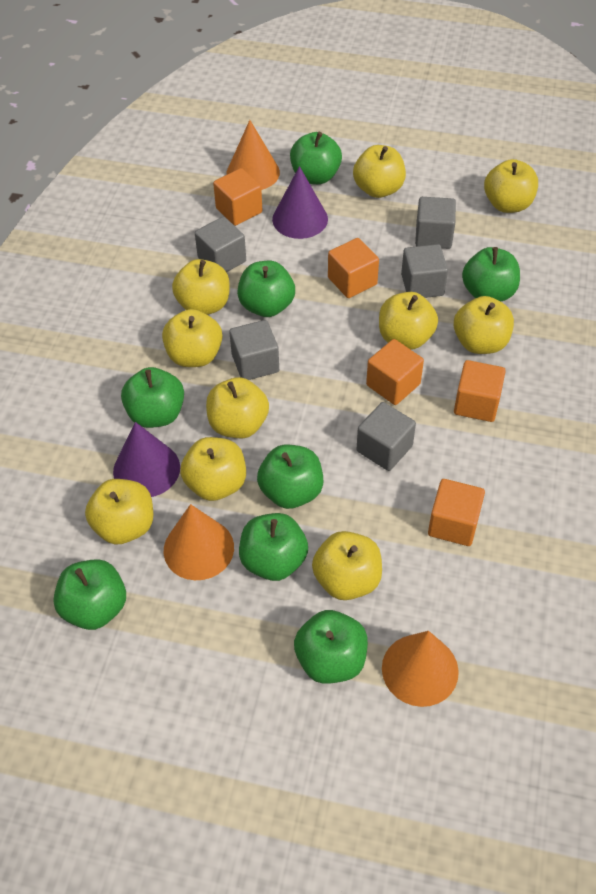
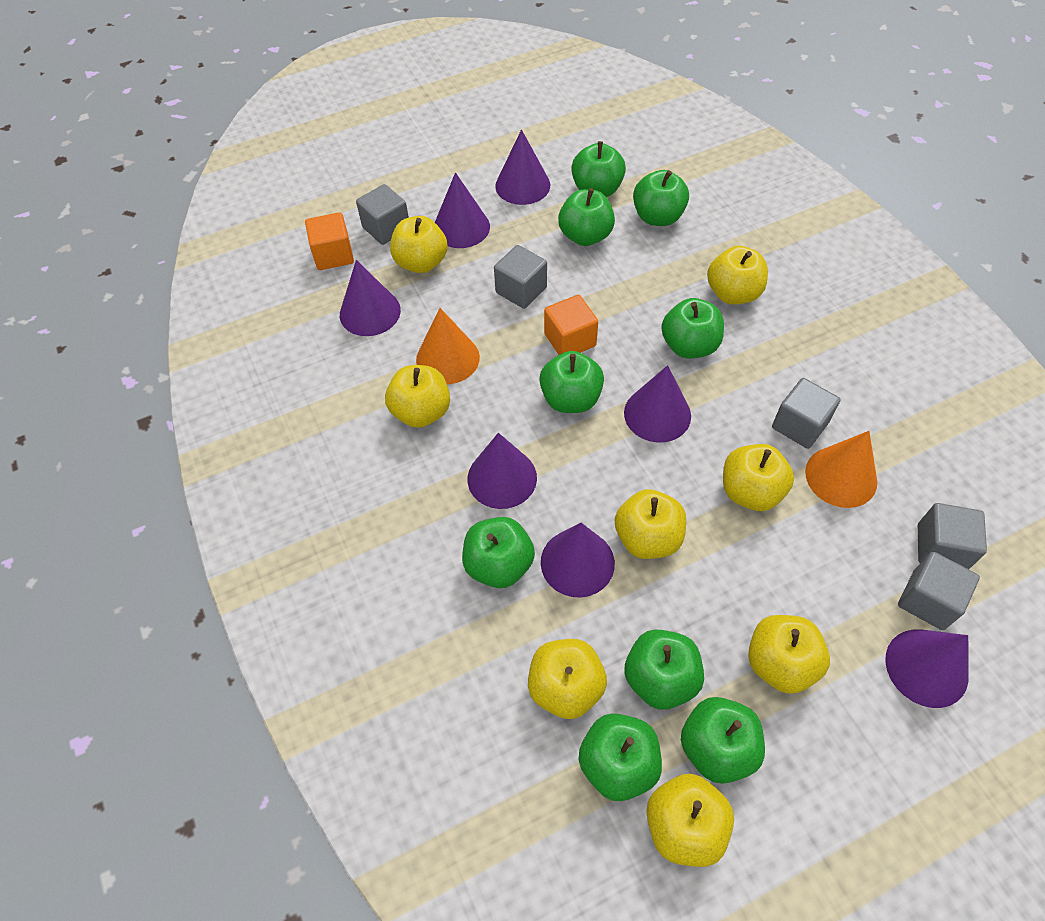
green apple: [53,559,126,630] [121,367,184,428] [237,261,295,317] [239,513,308,581] [257,445,323,509] [290,132,342,184] [294,610,368,684] [462,247,520,301] = 8 -> [462,517,535,588] [539,351,604,413] [558,188,615,246] [571,141,626,197] [579,713,662,801] [624,629,704,710] [633,170,689,226] [661,298,724,359] [681,697,765,784] = 9
orange cone: [164,504,234,580] [226,120,280,190] [382,631,459,707] = 3 -> [416,308,480,384] [805,431,878,508] = 2
orange cube: [213,168,262,226] [328,238,379,298] [366,339,424,405] [428,479,485,546] [454,360,506,422] = 5 -> [305,212,354,270] [544,295,598,355] = 2
purple cone: [113,422,180,497] [272,166,328,239] = 2 -> [340,260,401,336] [435,172,490,248] [468,433,537,509] [495,129,550,205] [541,523,615,598] [624,365,691,442] [885,629,968,708] = 7
yellow apple: [85,479,153,544] [162,309,223,367] [172,259,230,315] [180,437,246,501] [206,377,269,438] [312,531,382,600] [353,145,406,198] [379,292,438,350] [454,296,514,354] [484,159,538,213] = 10 -> [385,365,450,428] [390,216,448,273] [528,639,607,719] [615,489,686,559] [646,774,734,867] [707,246,768,305] [723,444,794,511] [748,615,830,694] = 8

